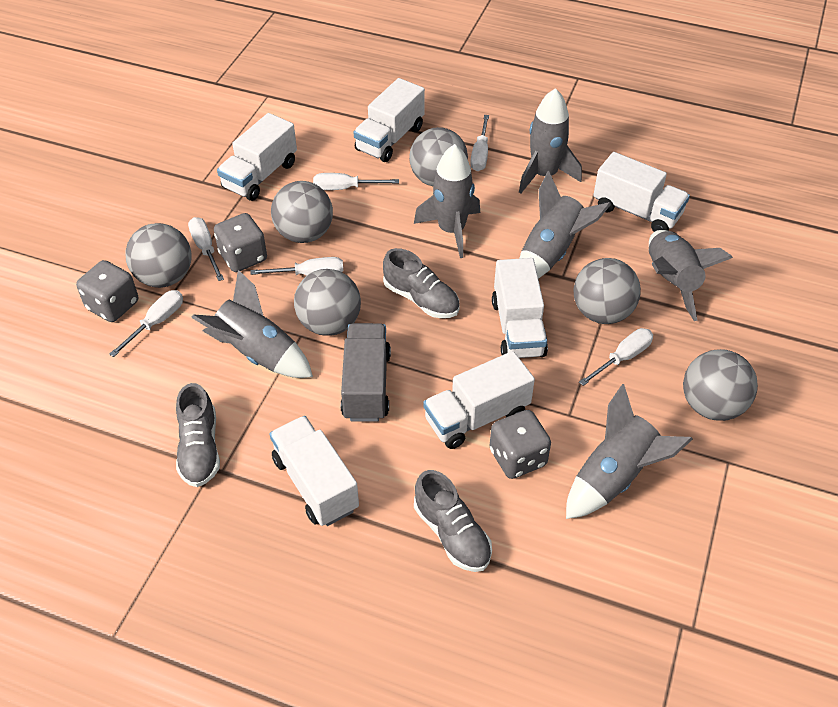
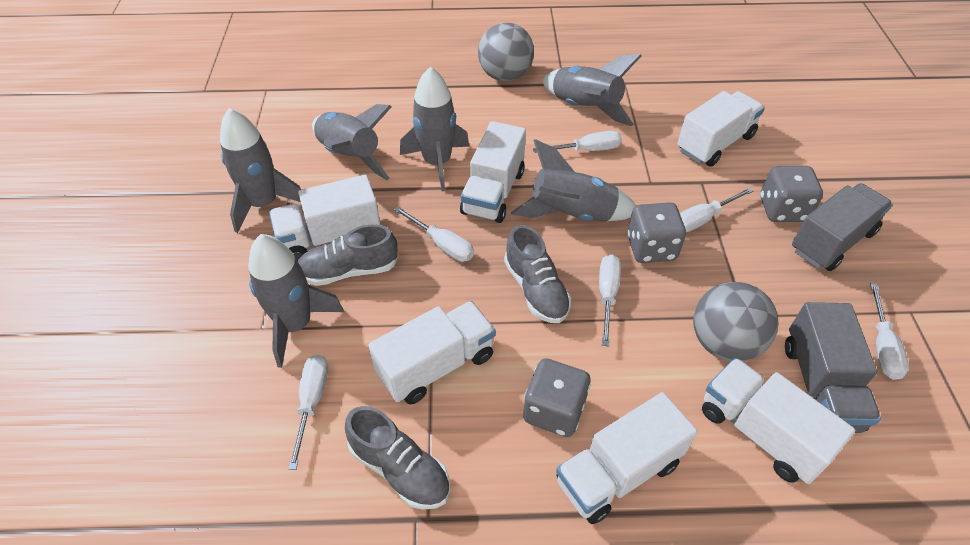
grey ball: [125,223,192,288] [271,181,333,243] [294,269,361,336] [409,127,468,186] [573,258,641,324] [683,349,758,421] = 6 -> [478,22,534,82] [693,282,778,361] = 2
grey truck: [341,323,391,422] = 1 -> [785,302,881,433] [792,183,893,271] = 2

